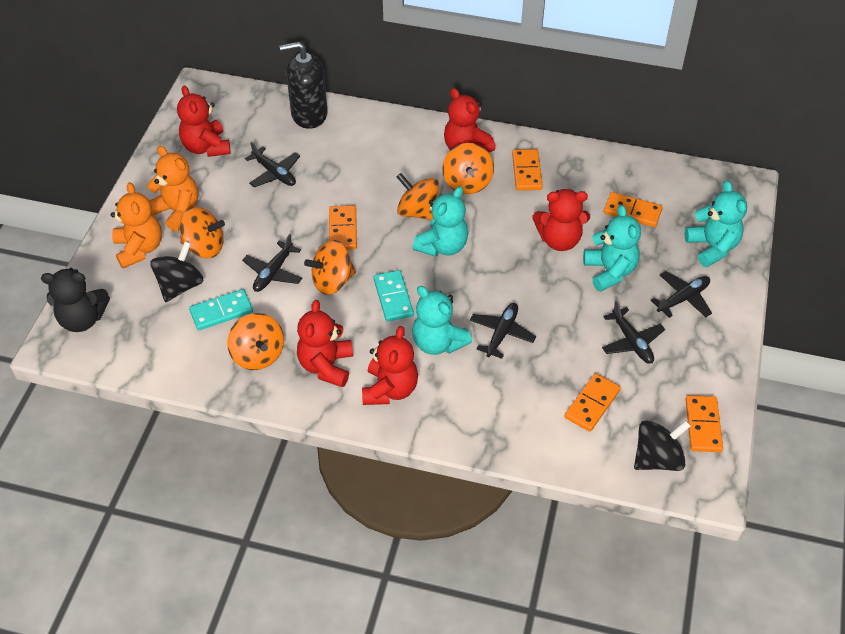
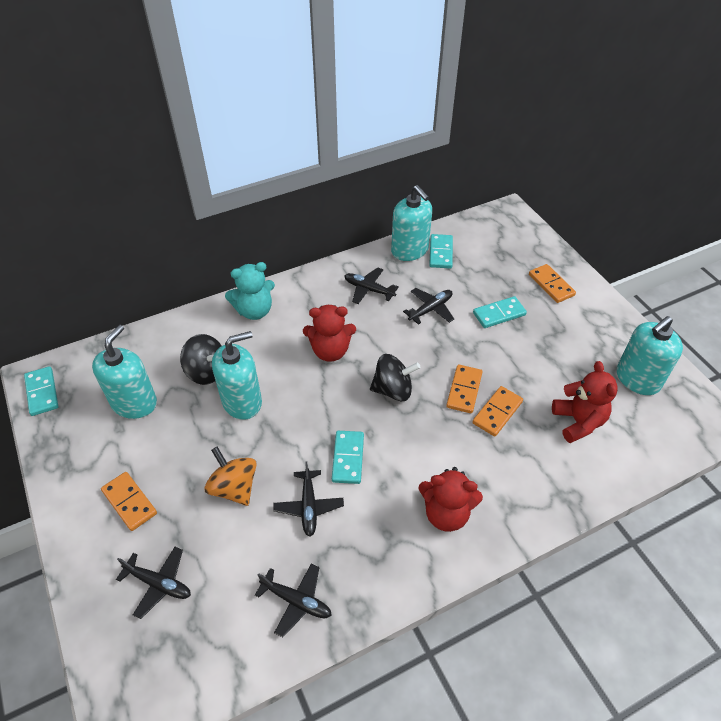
black soap dispenser: [280,42,327,129] = 1 -> none = 0
black teddy bear: [41,268,110,332] = 1 -> none = 0
orange domino: [329,205,357,250] [512,149,543,190] [564,373,621,432] [604,192,663,227] [685,395,723,452] = 5 -> [101,472,157,531] [446,365,483,413] [473,386,523,437] [529,264,576,303] = 4
orange spinning top: [180,207,225,258] [227,313,284,370] [304,240,356,295] [397,173,439,220] [442,143,494,194] = 5 -> [204,447,257,506] = 1
orange teddy bear: [111,182,162,268] [147,146,198,232] = 2 -> none = 0
red teddy bear: [177,85,231,157] [297,300,353,387] [362,326,418,405] [444,88,495,152] [532,189,590,251] = 5 -> [303,305,356,362] [418,467,483,532] [552,361,618,443] = 3
turquoise domino: [189,289,253,330] [374,270,414,321] = 2 -> [24,366,58,416] [332,431,364,484] [429,234,453,269] [473,296,527,328] = 4
turquoise soap dispenser: none = 0 -> [92,325,157,419] [212,331,262,420] [391,185,432,261] [617,316,683,395] = 4
turquoise teddy bear: [412,286,472,355] [413,186,468,257] [583,205,641,292] [684,181,747,267] = 4 -> [225,262,275,320] = 1

